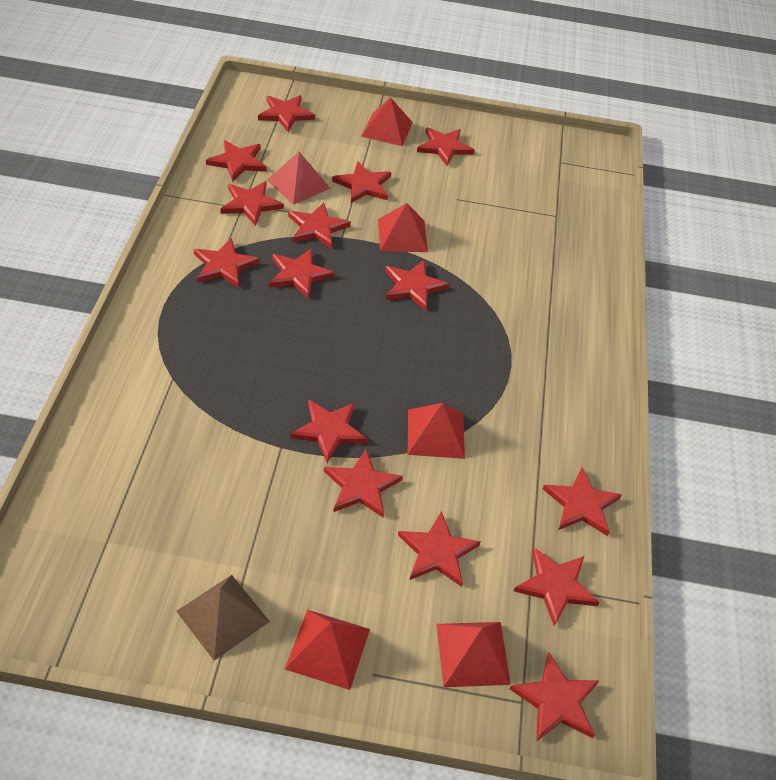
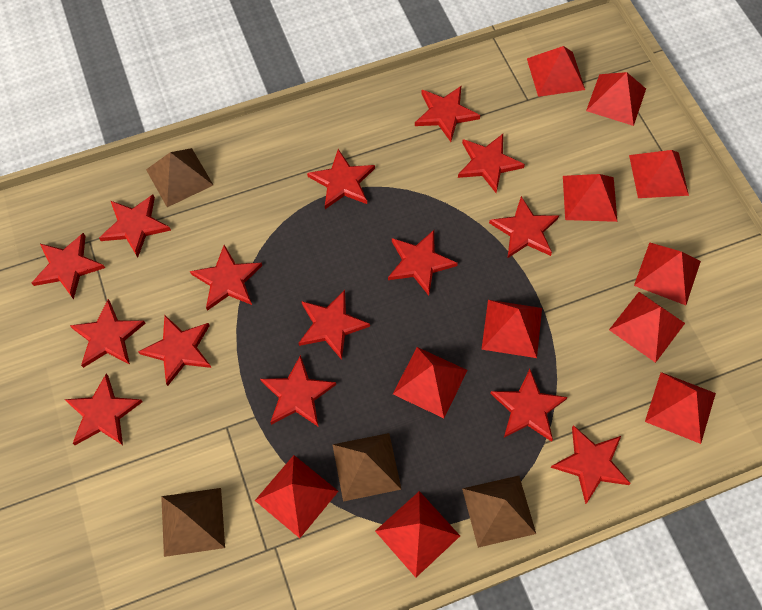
brown pyramid: [176,575,270,661] = 1 -> [146,148,213,207] [161,488,225,557] [332,433,401,502] [462,476,536,548] = 4
red pyramid: [267,152,331,205] [285,610,370,690] [361,97,413,146] [378,203,428,252] [408,403,465,459] [436,622,511,687] = 6 -> [255,455,339,538] [375,491,460,577] [393,347,468,418] [481,300,542,358] [527,46,585,97] [563,174,617,222] [586,72,646,126] [609,292,685,363] [629,150,689,198] [634,242,701,305] [645,372,716,444] = 11

